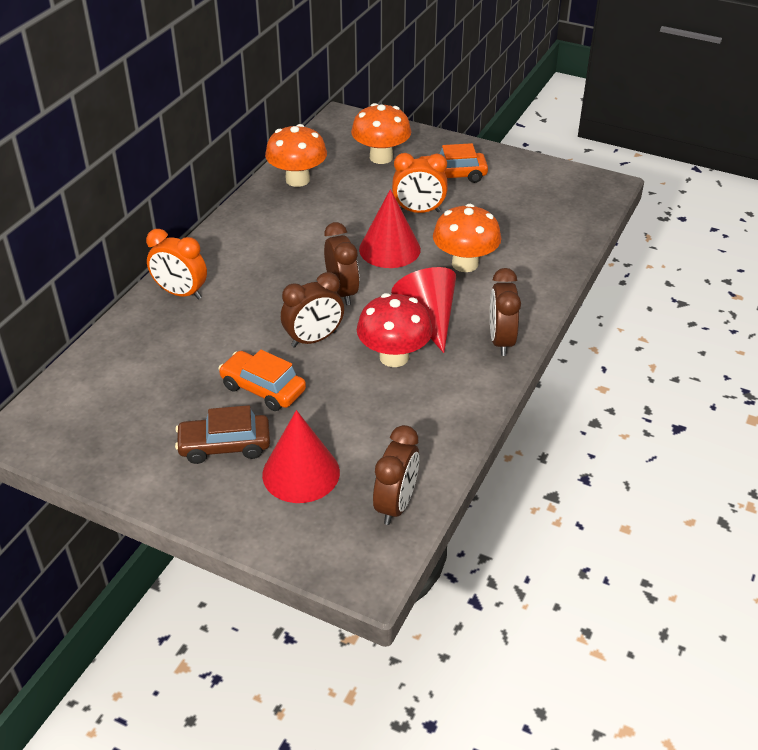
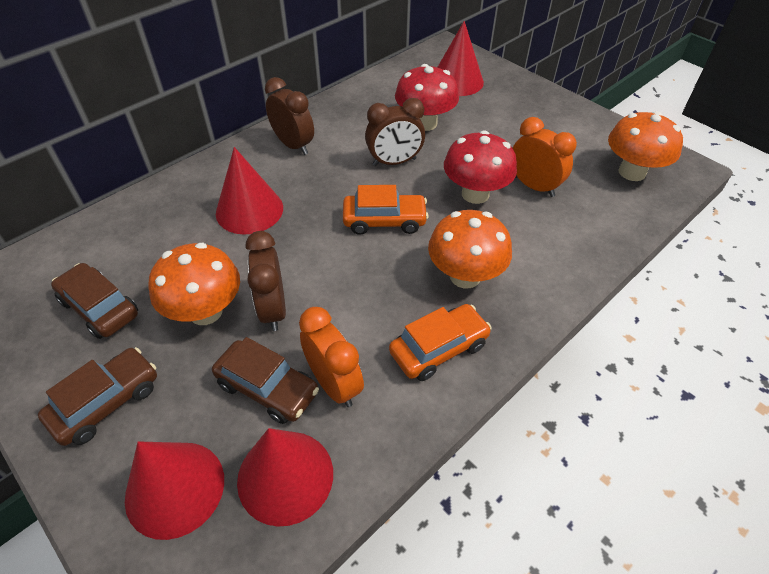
brown car: [175,405,270,464] = 1 -> [38,347,157,446] [51,263,138,339] [212,337,319,424] = 3
brown clock: [281,272,344,348] [324,222,359,305] [373,425,419,525] [490,268,521,356] = 4 -> [246,231,286,331] [265,77,314,155] [365,98,425,166] = 3
red cone: [262,410,340,503] [359,189,421,268] [391,267,456,353] = 3 -> [125,441,224,540] [216,147,283,235] [237,428,333,527] [437,21,484,96] = 4
red mushroom: [357,293,433,367] = 1 -> [395,64,459,131] [444,130,517,204] = 2

